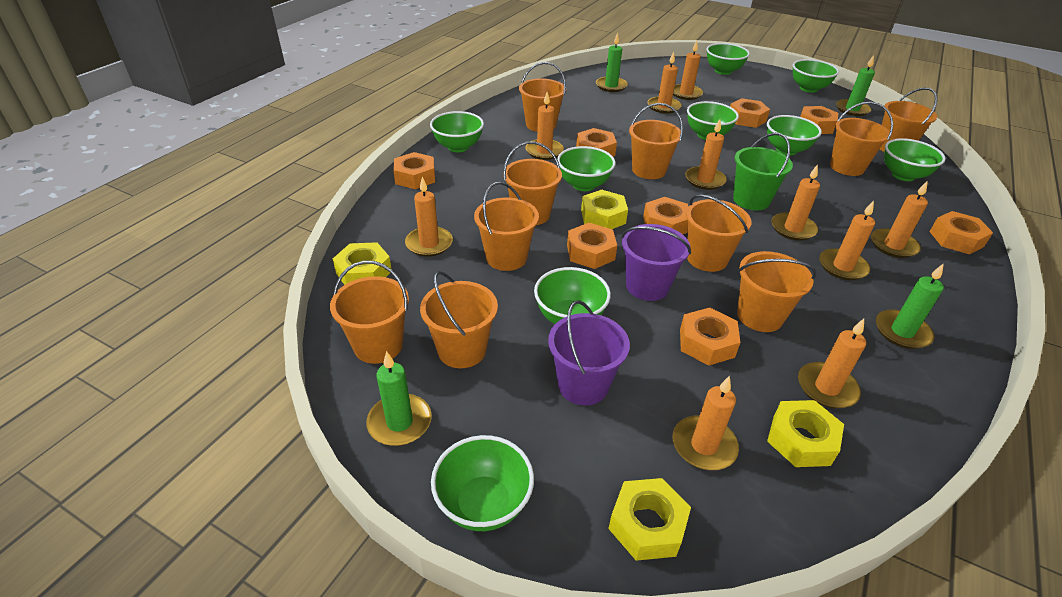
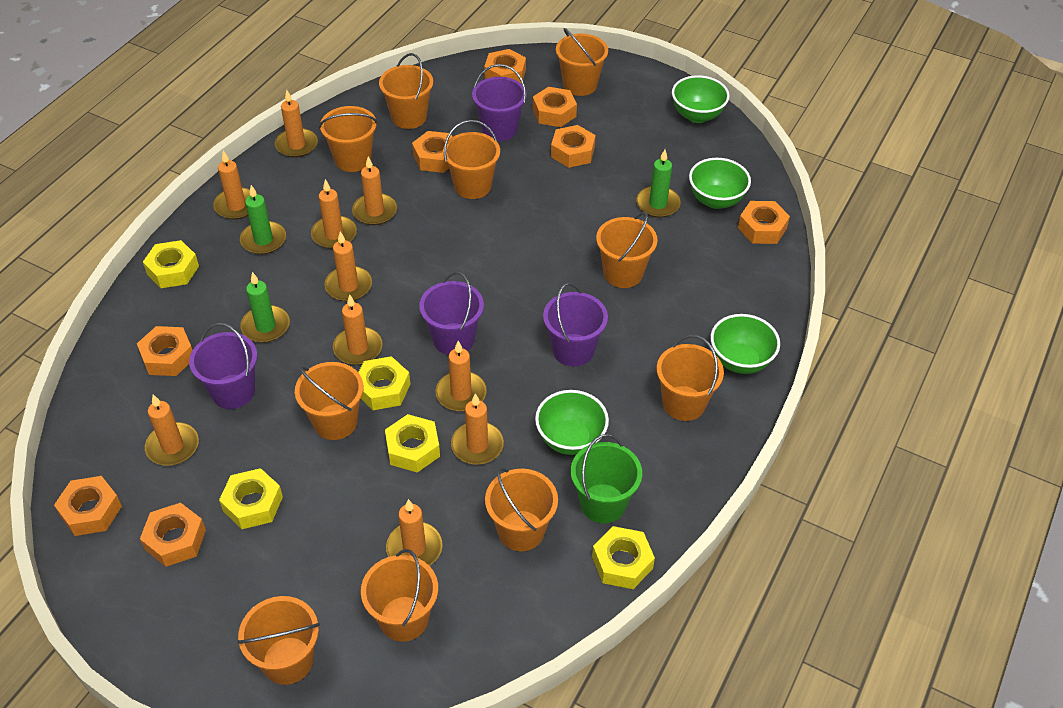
green bowl: [430,111,484,152] [431,435,534,531] [534,267,611,324] [557,146,616,191] [687,101,739,140] [706,43,750,75] [767,115,822,155] [793,59,839,93] [884,138,946,181] = 9 -> [535,390,609,455] [672,75,730,123] [689,158,751,209] [711,314,780,374] = 4
green candle: [366,351,432,446] [596,32,628,92] [836,55,875,116] [876,263,944,349] = 4 -> [240,185,286,255] [240,272,290,343] [636,150,681,218] = 3
purple bucket: [548,300,630,405] [621,224,691,301] = 2 -> [189,323,257,409] [419,272,484,355] [472,64,527,141] [543,283,608,367] = 4
yellow nut: [333,242,391,285] [581,190,628,229] [608,478,691,561] [767,400,844,467] = 4 -> [143,240,199,288] [219,468,283,529] [358,356,410,410] [385,414,440,473] [592,526,655,589] = 5

